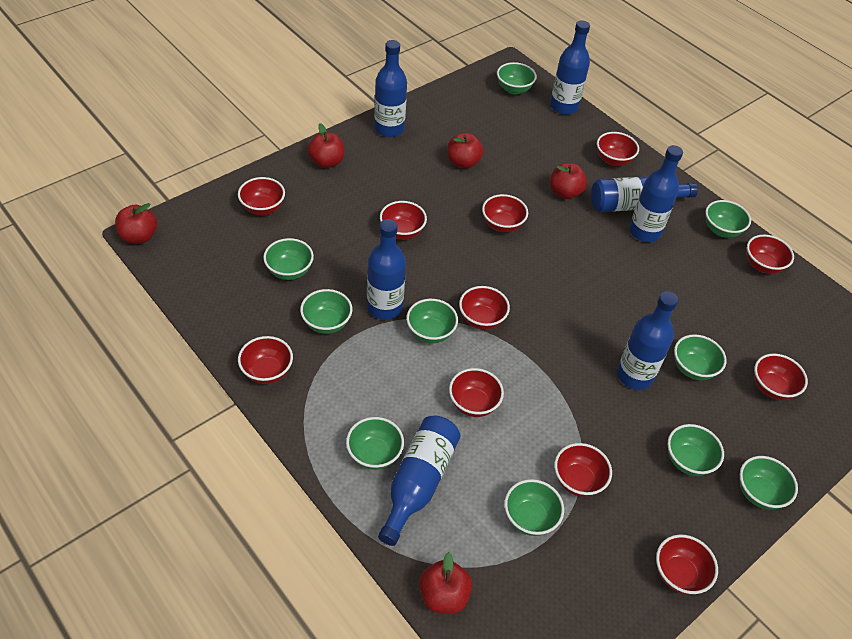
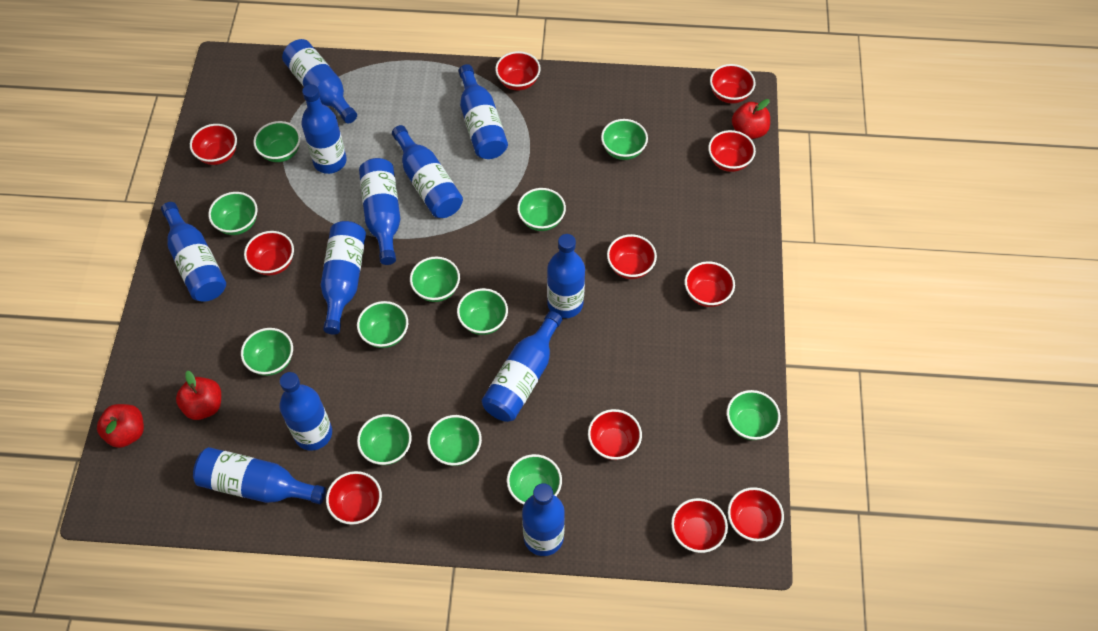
blue bottle: [367,219,406,320] [374,40,407,137] [378,416,461,546] [550,20,590,115] [591,176,698,212] [617,291,678,390] [629,145,683,242] = 7 -> [161,202,226,302] [193,447,326,504] [280,372,332,451] [282,39,357,124] [301,84,347,174] [321,221,366,335] [359,158,401,265] [392,125,463,218] [459,64,508,159] [482,311,562,422] [522,483,565,556] [547,234,585,318] = 12
green bowl: [263,238,314,280] [300,289,352,334] [346,417,404,470] [407,299,458,343] [497,62,537,94] [504,479,564,536] [668,424,724,476] [674,334,727,380] [705,200,751,238] [740,456,798,510] = 10 -> [208,192,258,235] [241,328,293,376] [253,121,301,162] [357,301,408,348] [357,414,412,465] [410,257,460,302] [427,415,482,466] [457,288,508,335] [507,454,562,505] [517,188,566,231] [601,119,648,160] [727,390,780,440] = 12
red apple: [115,203,157,244] [308,123,344,168] [419,552,472,614] [448,133,483,169] [550,163,587,199] = 5 -> [97,404,144,448] [176,371,221,420] [732,99,770,139] = 3

